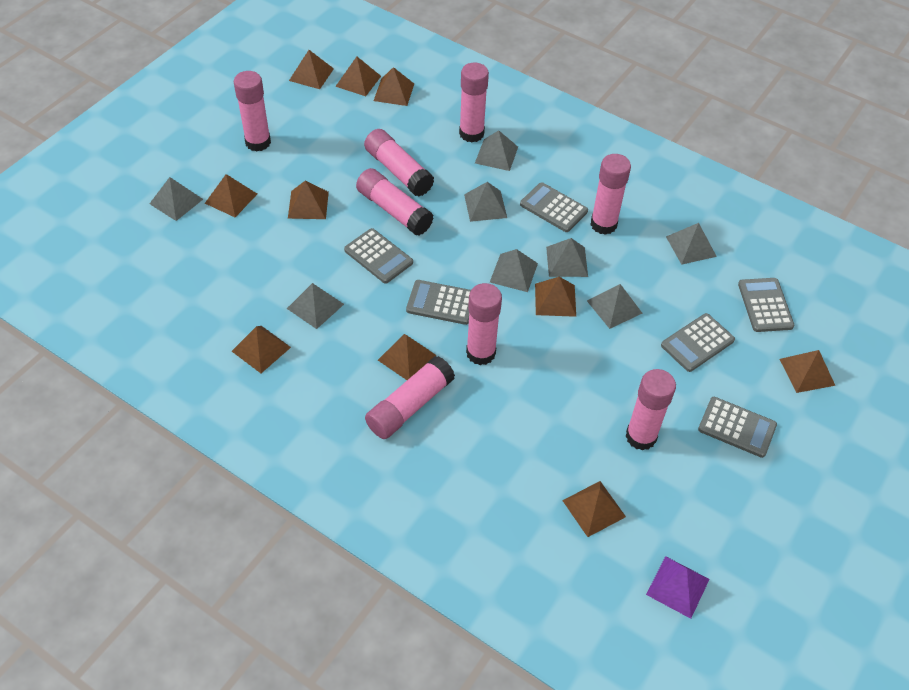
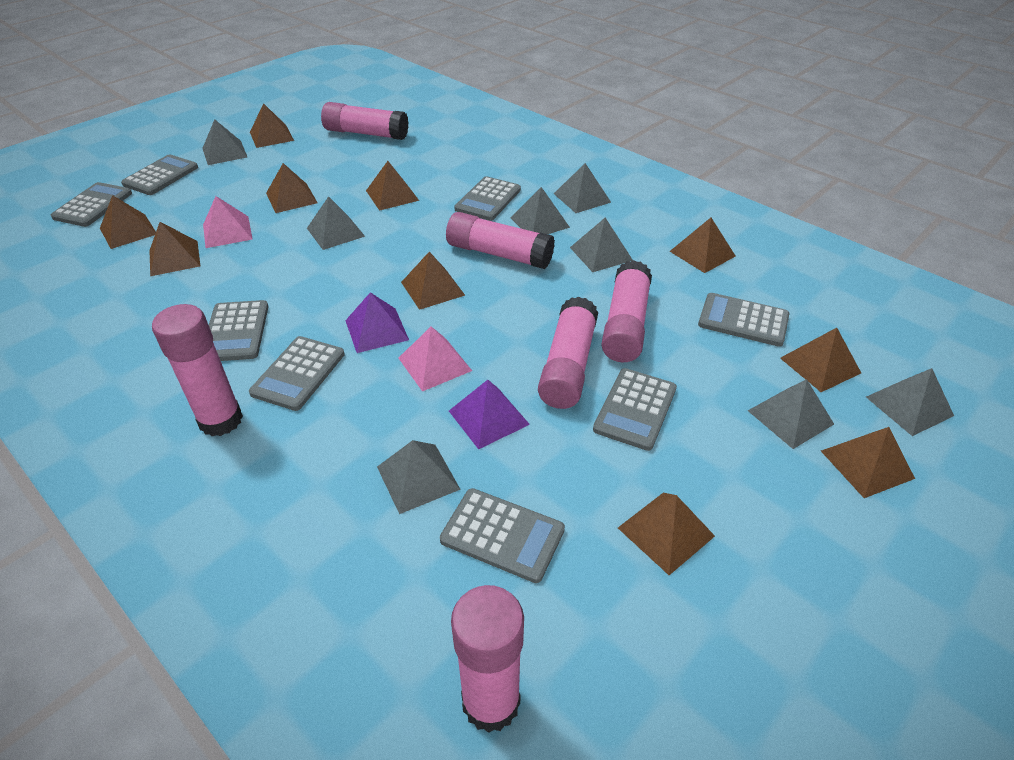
grey calculator: [344,228,413,284] [406,280,471,325] [520,182,588,232] [661,313,735,372] [698,397,777,458] [738,278,795,332] = 6 -> [51,182,132,227] [121,154,198,195] [209,300,268,361] [249,336,345,411] [440,488,565,583] [454,176,521,221] [593,368,677,451] [698,293,789,347] = 8
pink glue stick: [234,71,271,152] [356,168,434,235] [364,129,434,197] [365,356,455,439] [459,62,489,143] [466,283,502,365] [590,154,631,235] [625,369,676,451] = 8 -> [152,304,243,436] [321,102,409,140] [446,212,555,269] [451,585,524,733] [538,297,599,409] [601,260,652,362] = 6
pink pyramid: none = 0 -> [203,196,253,248] [399,326,472,392] = 2
purple pyramid: [646,556,710,619] = 1 -> [345,292,409,353] [449,380,530,449] = 2

